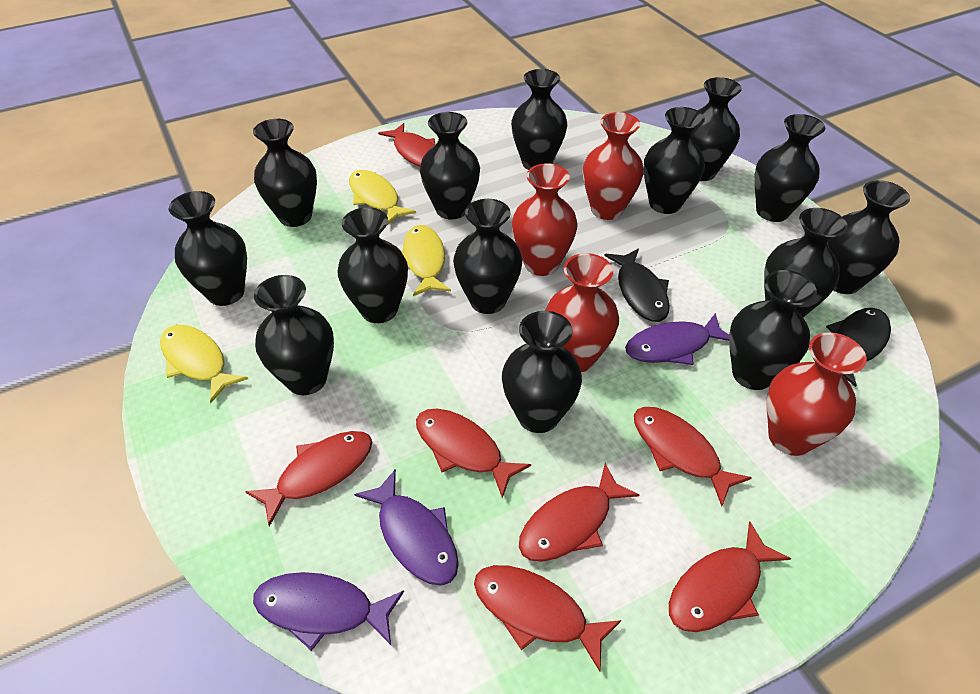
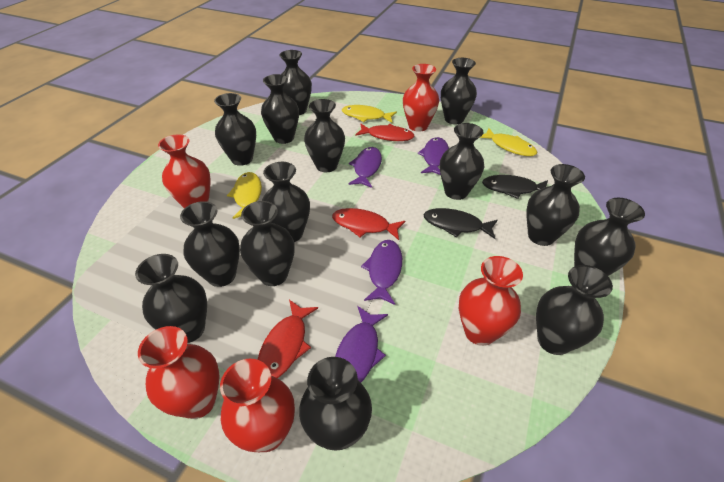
purple fish: [253,572,404,651] [354,470,459,586] [625,313,729,365] = 3 -> [335,306,388,383] [348,147,382,188] [361,240,402,305] [417,137,449,175] = 4
red fish: [245,431,372,527] [378,123,435,167] [416,409,531,498] [474,565,621,672] [519,463,639,562] [634,407,752,507] [669,522,791,632] = 7 -> [258,300,318,378] [332,208,405,240] [355,123,415,141] = 3
red vase: [512,163,578,276] [545,253,619,372] [583,112,644,220] [767,332,867,456] = 4 -> [138,326,220,419] [158,134,211,208] [220,359,295,452] [403,64,439,132] [459,256,523,346] = 5

